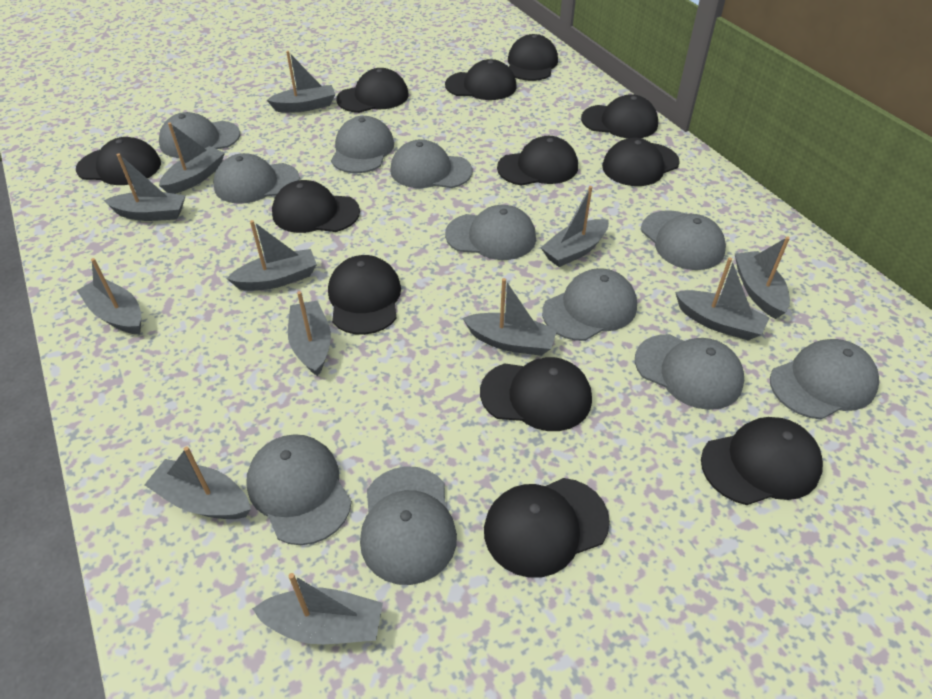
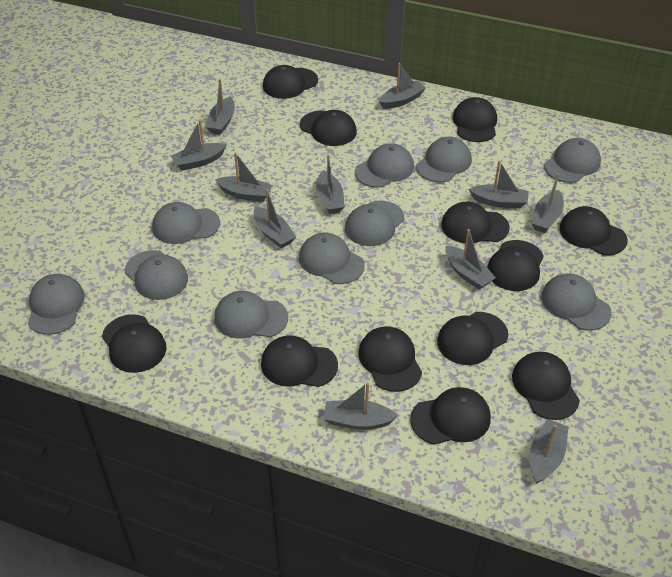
grey boat: [77,258,141,334] [103,154,186,221] [144,447,251,519] [159,122,225,194] [226,220,317,291] [252,573,383,644] [267,51,335,113] [288,291,331,376] [463,278,557,356] [541,186,609,267] [675,257,770,341] [735,236,790,319] = 12 -> [171,120,227,171] [206,79,235,135] [215,152,273,202] [254,189,296,248] [316,154,344,214] [324,382,398,430] [379,63,426,109] [445,229,496,289] [469,160,529,208] [530,419,569,484] [531,173,564,233] = 11
grey cap: [159,112,240,158] [213,153,300,204] [246,434,352,545] [331,116,394,173] [360,466,457,585] [390,139,473,188] [445,205,536,260] [542,268,637,341] [635,334,744,410] [641,210,726,270] [770,339,879,419] = 11 -> [28,274,85,335] [125,250,188,300] [152,202,220,244] [214,291,288,339] [299,232,365,284] [345,201,404,246] [355,143,414,188] [416,137,472,182] [541,273,611,331] [544,138,601,183] = 10

